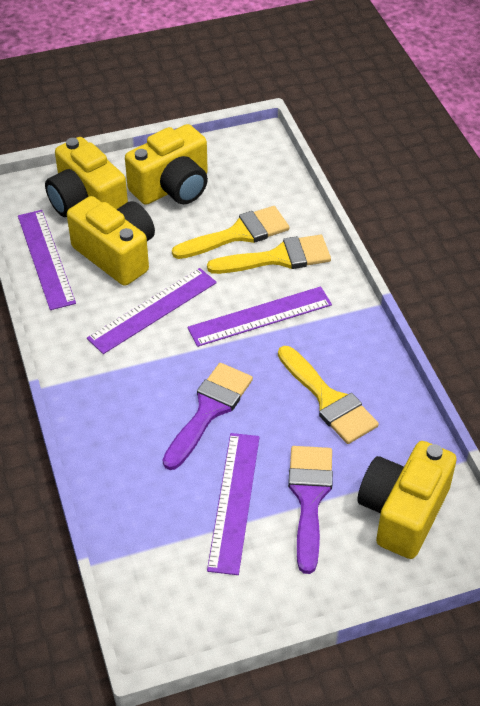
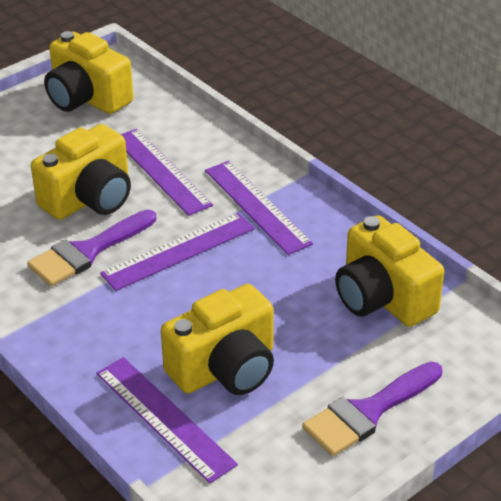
yellow brush: [172,206,289,259] [207,235,331,274] [278,346,379,444] = 3 -> none = 0

